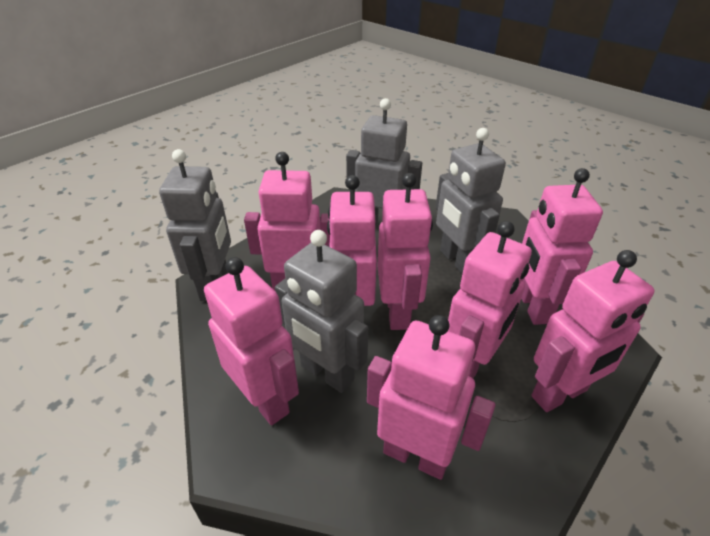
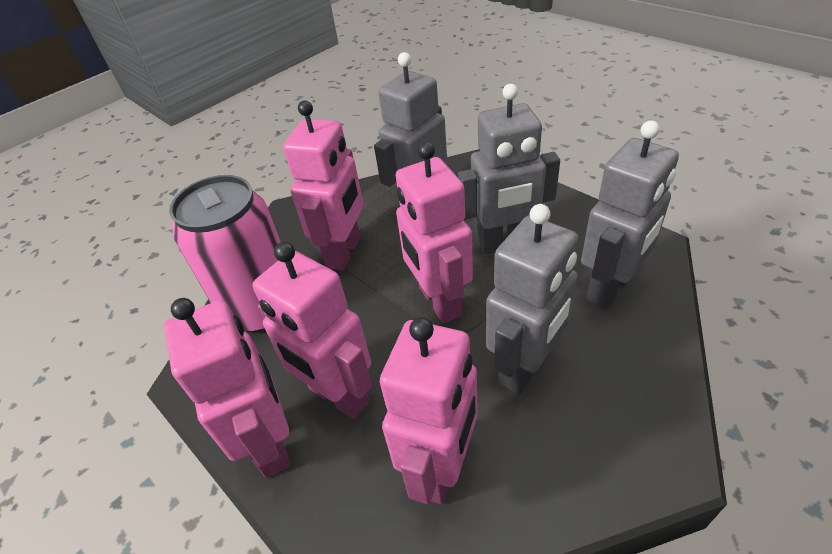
pink can: none = 0 -> [169,175,281,333] = 1
pink robot: [204,257,299,425] [244,152,330,291] [327,175,377,306] [367,315,495,480] [377,173,433,330] [448,221,532,378] [521,168,603,325] [531,250,655,412] = 8 -> [164,298,290,478] [252,242,372,419] [283,100,364,270] [380,317,478,505] [395,142,473,324] = 5

